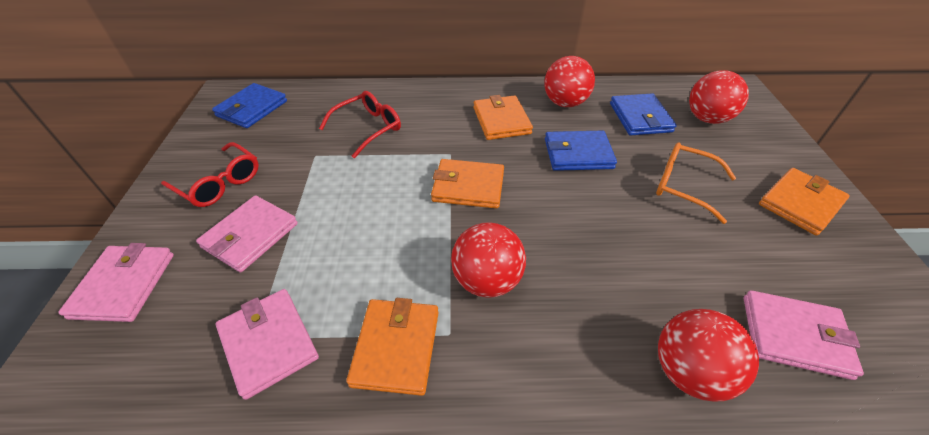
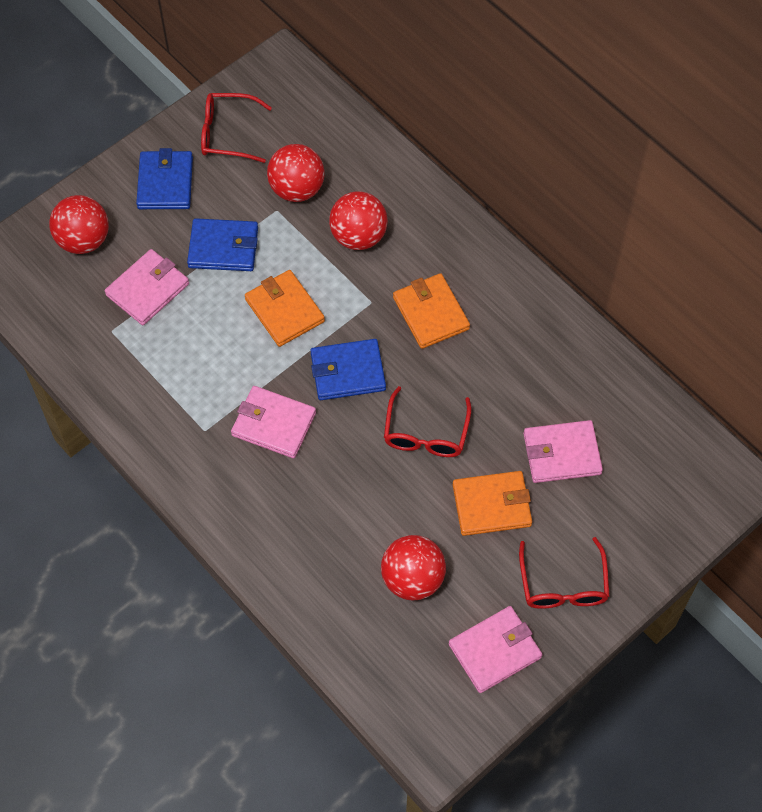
orange glasses: [656,142,736,224] = 1 -> none = 0
orange wallet: [346,298,438,396] [431,159,504,209] [473,95,533,140] [759,168,850,236] = 4 -> [245,270,325,347] [393,273,470,349] [453,471,532,536] = 3
red glasses: [161,142,259,207] [319,91,401,158] = 2 -> [201,93,272,163] [384,386,472,457] [519,537,610,609] = 3

